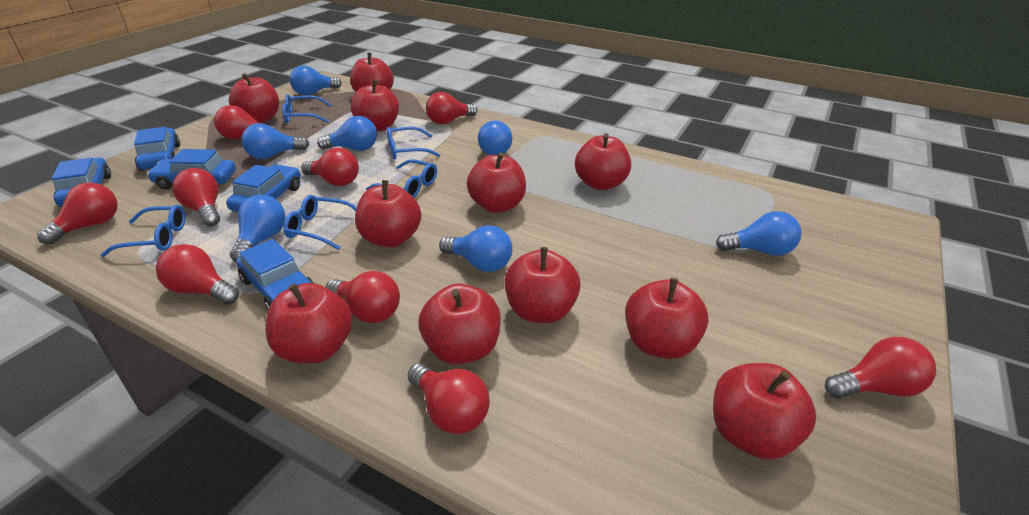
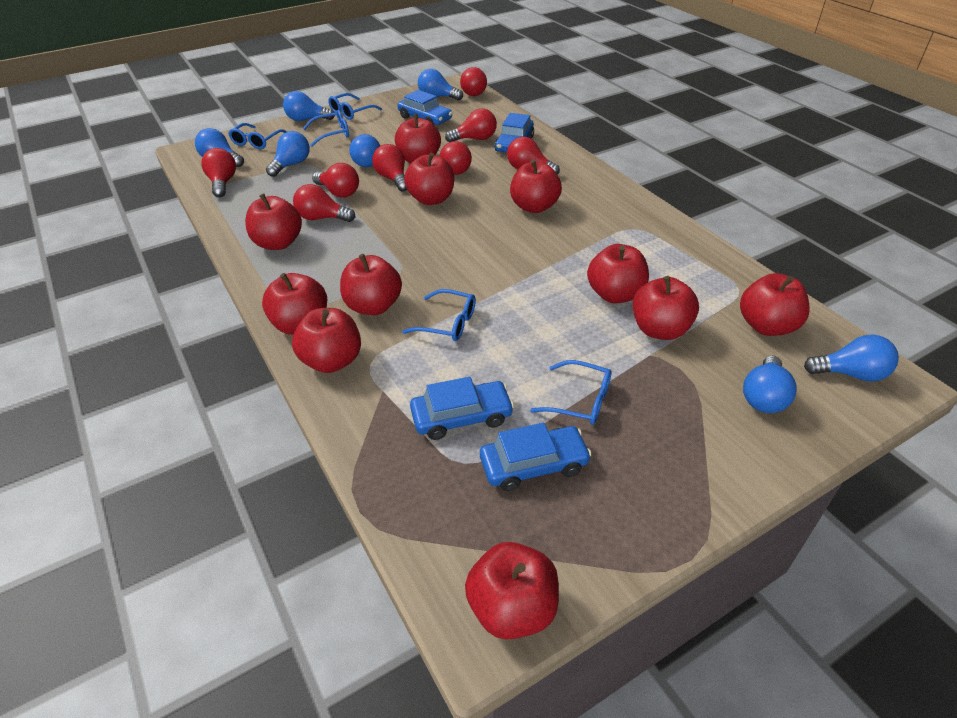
blue car: [51,158,111,207] [134,127,180,171] [147,149,236,190] [226,164,301,212] [236,239,314,310] = 5 -> [398,90,452,125] [410,377,514,440] [480,423,592,491] [495,113,534,153] = 4
red light bulb: [37,183,118,244] [156,244,239,305] [172,168,220,226] [214,105,277,139] [301,148,359,186] [326,271,400,323] [408,363,490,434] [426,92,478,124] [825,337,936,399] = 9 -> [201,148,236,197] [293,184,355,222] [312,163,359,198] [372,144,407,192] [440,141,472,175] [445,108,497,142] [460,67,487,96] [507,137,560,175] = 8

